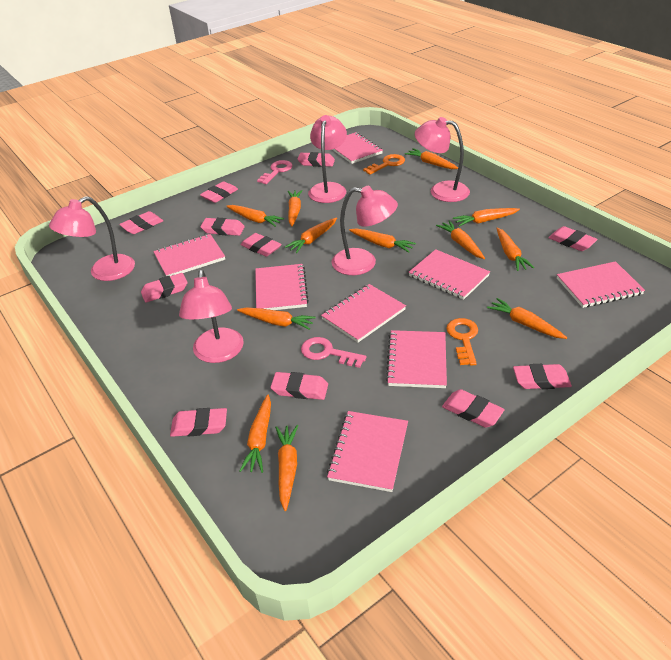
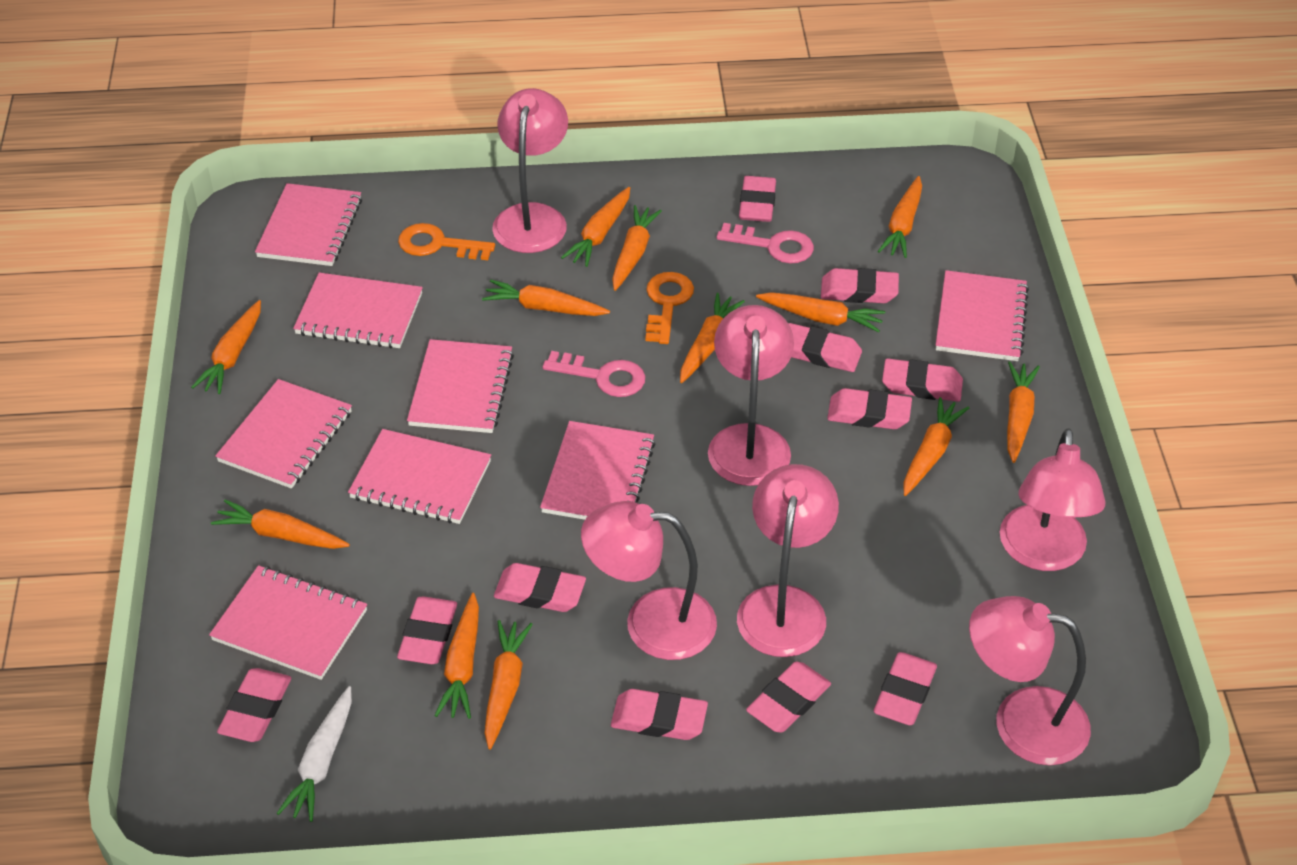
pink lamp: [49,196,135,281] [179,270,244,363] [308,115,347,203] [331,186,398,275] [415,117,470,202] = 5 -> [492,88,568,253] [581,501,717,660] [708,305,794,486] [737,464,839,657] [969,596,1091,765] [1000,428,1105,571] = 6
white carrot: none = 0 -> [277,686,352,822] = 1

